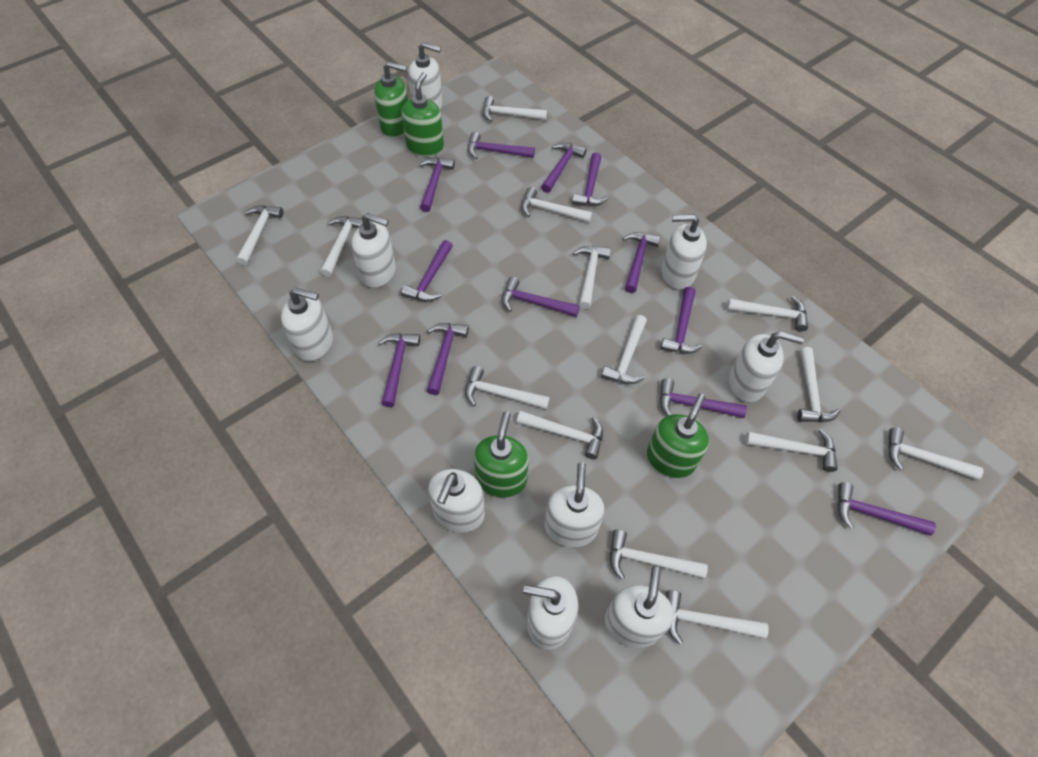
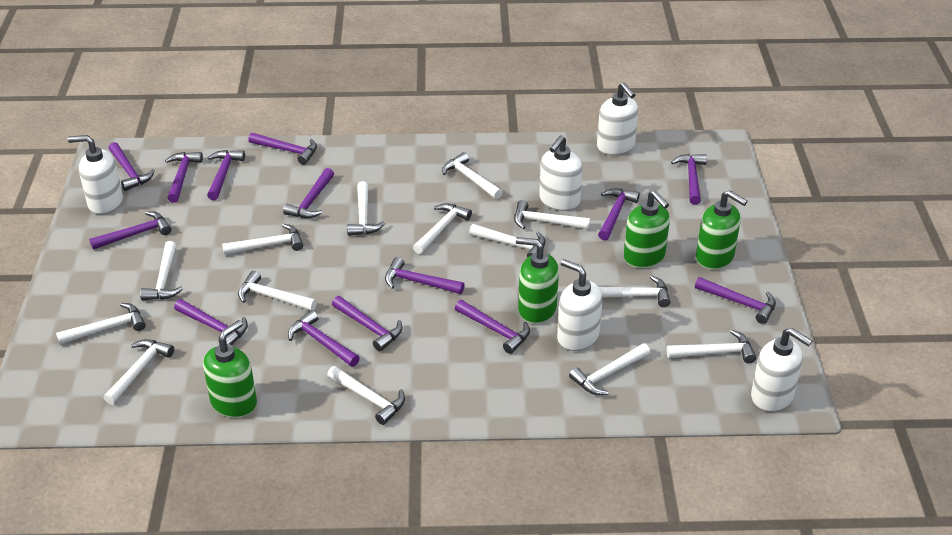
purple hammer: [378,333,420,407] [401,240,453,302] [419,157,455,212] [427,323,469,395] [468,132,535,159] [502,277,580,317] [541,143,587,193] [572,152,608,206] [622,232,661,293] [660,287,703,354] [660,378,747,418] [838,482,936,535] = 12 -> [89,211,171,250] [108,142,155,191] [165,152,203,203] [174,299,248,345] [207,150,245,200] [248,133,317,165] [283,168,334,218] [288,310,360,367] [332,296,403,351] [385,257,465,294] [455,300,530,354] [598,188,640,240] [671,154,707,205] [695,277,776,324] = 14
white soap dispenser: [281,288,333,361] [351,213,396,288] [408,42,443,109] [428,469,485,533] [523,576,578,650] [544,462,605,547] [605,566,674,648] [661,214,707,290] [729,331,804,402] = 9 -> [68,135,123,215] [539,135,583,211] [557,259,602,351] [597,82,638,155] [751,328,812,412] = 5

